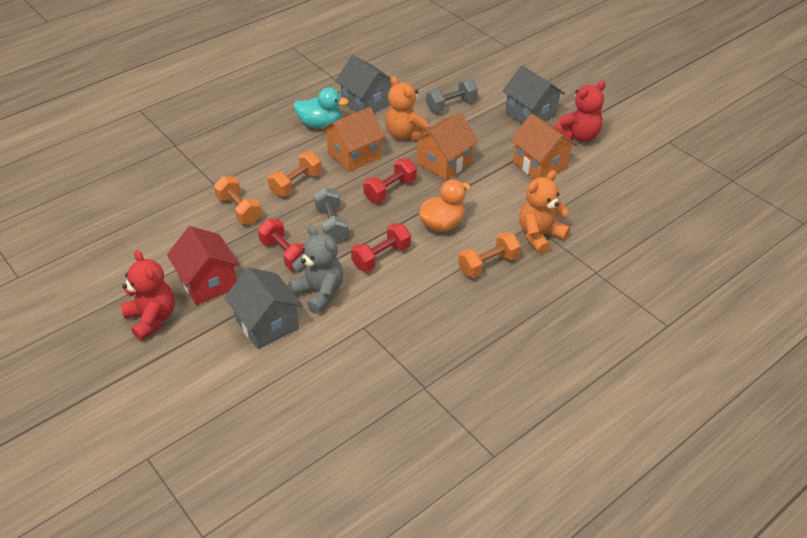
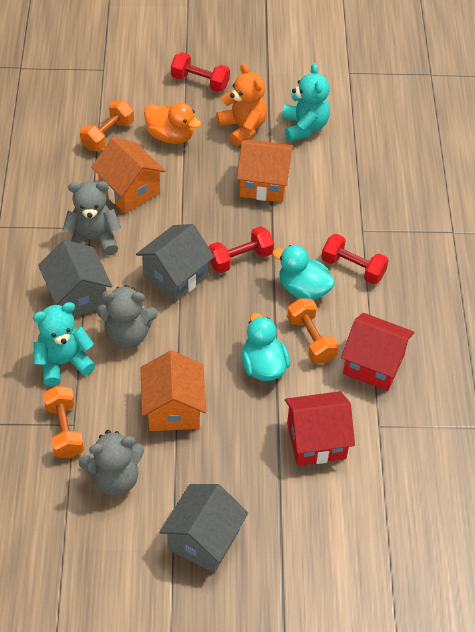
grey dumbbell: [314,187,349,242] [426,79,478,112] = 2 -> none = 0
grey teddy bear: [289,225,343,314] = 1 -> [63,181,121,256] [79,430,144,496] [97,285,158,349] = 3
orange teddy bear: [385,76,430,141] [519,170,570,254] = 2 -> [216,63,267,146] = 1
red house: [167,226,240,305] = 1 -> [285,391,355,466] [341,313,414,391] = 2
red teddy bear: [121,250,175,341] [554,81,606,142] = 2 -> none = 0
turquoise duck: [294,87,349,128] = 1 -> [242,313,290,381] [272,245,335,300] = 2
turquoise teddy bear: none = 0 -> [33,302,96,387] [282,63,330,142] = 2

